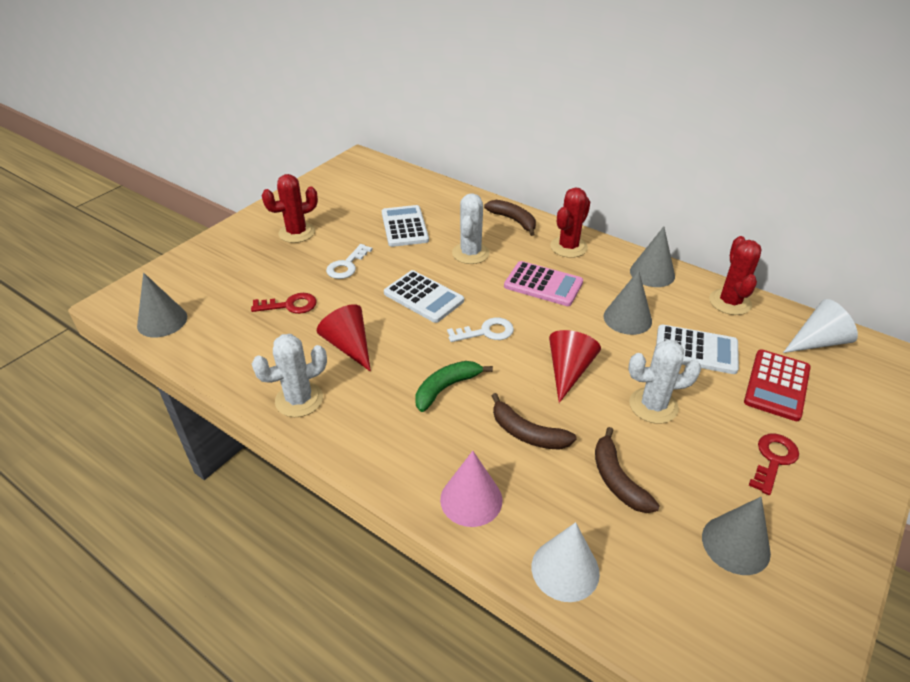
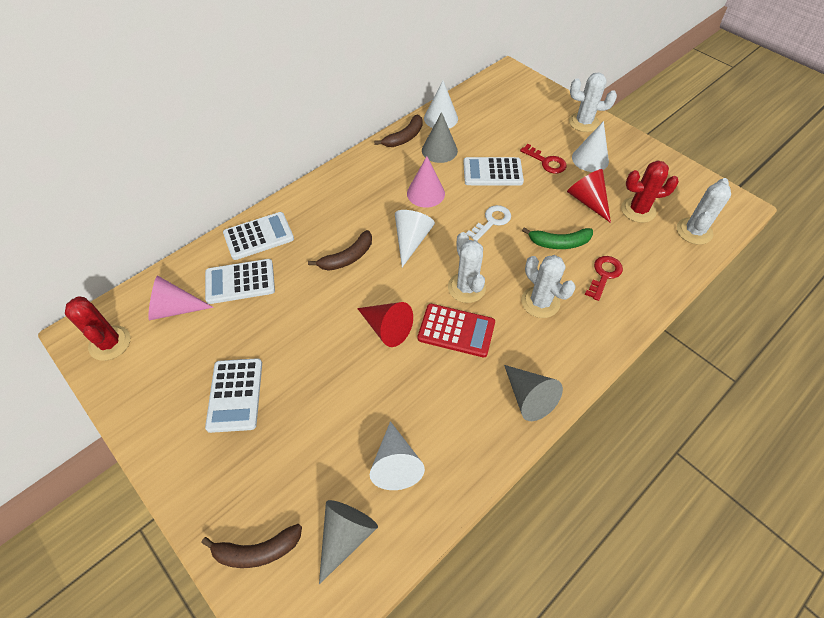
grey cone: [137,273,187,337] [604,270,652,335] [630,227,675,287] [702,497,771,575] = 4 -> [319,500,378,584] [422,112,458,163] [504,365,563,421] = 3
pink calculator: [504,261,583,306] = 1 -> none = 0
pink cone: [440,451,502,527] = 1 -> [148,275,214,320] [407,156,445,207] = 2
red cactus: [262,174,318,243] [550,187,590,258] [709,236,762,315] = 3 -> [65,296,130,361] [621,160,679,223] = 2
white cactus: [252,334,327,417] [452,193,490,264] [628,339,702,424] = 3 -> [448,232,486,303] [521,255,576,318] [569,73,617,132] [677,178,731,245] = 4
white calculator: [382,205,429,247] [384,270,464,323] [656,325,739,374] = 3 -> [205,259,275,304] [205,358,262,433] [223,212,294,260] [463,157,524,186] = 4
white cone: [532,522,600,602] [783,299,858,353] = 2 -> [370,421,425,490] [395,210,435,267] [424,81,458,128] [572,121,609,172] = 4
white key: [326,244,373,279] [447,318,514,342] = 2 -> [466,205,511,241] = 1

